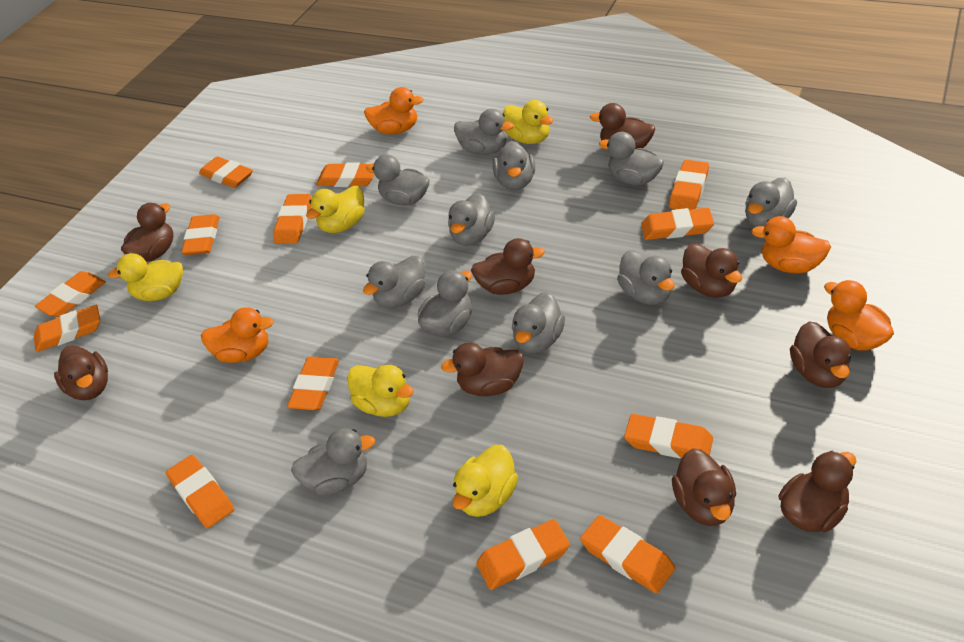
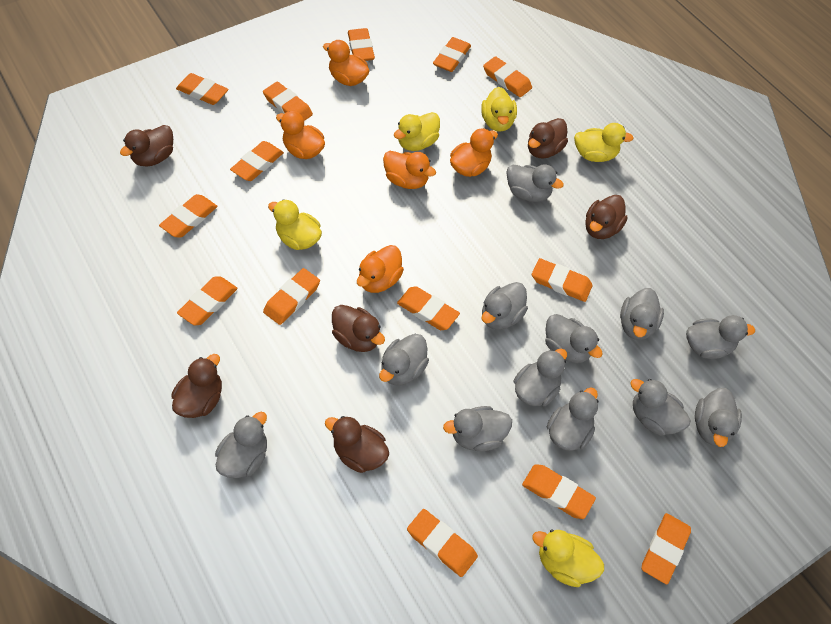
brown duck: [54,345,108,400] [121,203,174,262] [441,343,523,396] [471,238,545,295] [590,103,655,149] [672,448,736,526] [681,243,742,298] [778,451,856,532] [790,321,851,388] = 9 -> [120,125,173,167] [171,354,222,418] [325,416,389,473] [332,305,385,352] [528,118,568,159] [585,195,628,239] = 6
grey duck: [291,428,375,495] [363,256,425,308] [366,154,430,205] [418,270,472,337] [448,193,495,246] [454,109,513,155] [493,141,535,190] [512,292,565,353] [599,132,664,185] [617,250,675,305] [745,178,797,227] = 11 -> [215,412,267,478] [379,334,429,385] [443,406,512,451] [482,282,528,330] [506,164,564,202] [514,349,567,406] [545,314,603,363] [547,387,599,451] [620,288,664,340] [630,379,690,436] [686,315,755,359] [695,388,742,447] = 12
orange duck: [201,307,274,363] [364,87,424,134] [751,216,831,273] [824,280,894,350] = 4 -> [276,111,325,159] [323,40,369,86] [357,245,404,293] [383,151,436,189] [450,128,498,177] = 5
orange eraser: [34,305,100,352] [35,271,106,317] [166,455,234,528] [181,214,219,255] [199,156,253,188] [273,194,311,244] [287,357,339,410] [316,163,374,187] [476,519,570,590] [580,515,675,593] [624,414,713,458] [641,208,714,240] [669,160,709,210] = 13 -> [159,194,218,238] [176,73,229,105] [177,276,238,325] [230,141,284,181] [263,82,313,121] [263,268,320,325] [348,28,375,61] [397,286,460,330] [407,509,478,577] [433,37,471,72] [483,56,532,97] [522,464,596,519] [532,258,593,302] [642,513,691,585] = 14

